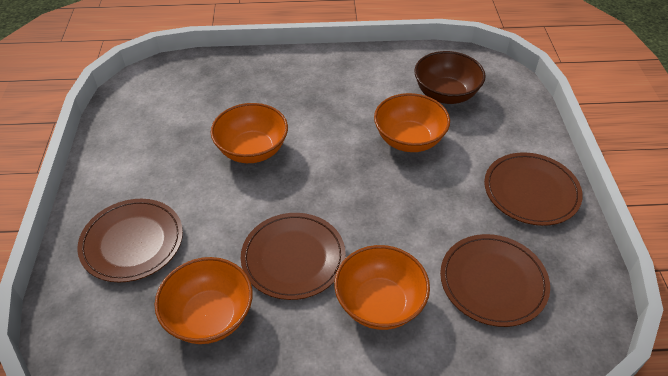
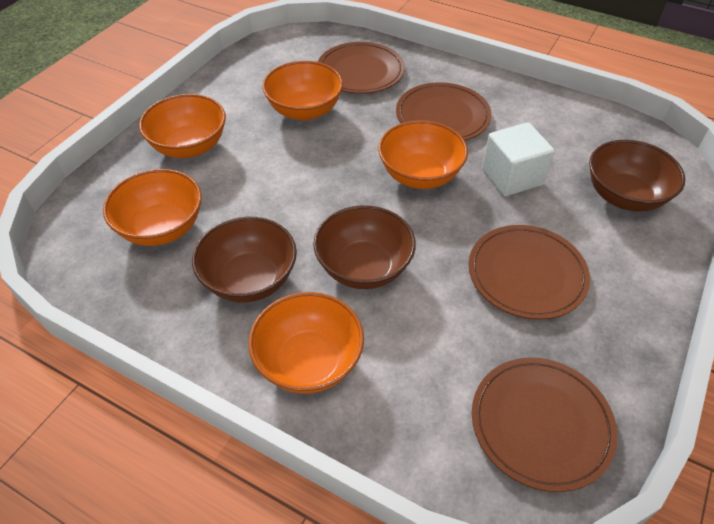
brown bowl: [414,51,486,104] = 1 -> [192,217,297,303] [313,205,416,289] [589,140,685,211] = 3
orange bowl: [155,257,253,344] [211,103,288,163] [334,245,430,330] [374,93,450,152] = 4 -> [103,169,202,246] [139,94,226,158] [248,292,364,394] [262,61,343,120] [378,120,468,189] = 5
white cube: none = 0 -> [482,122,554,196] = 1

